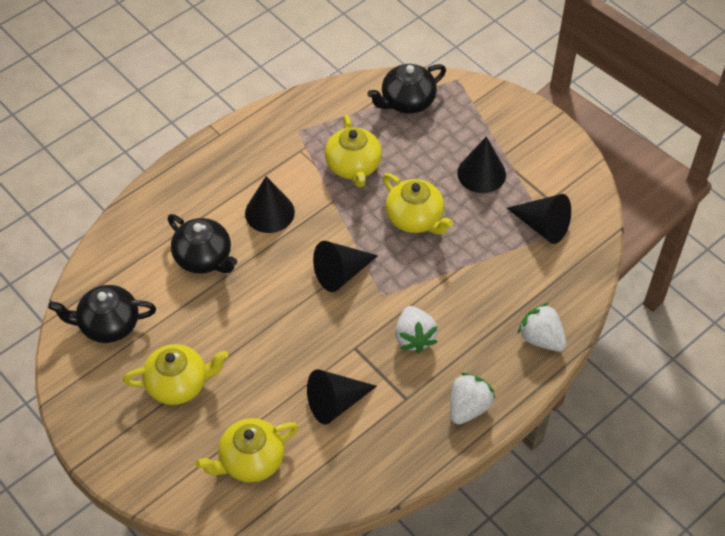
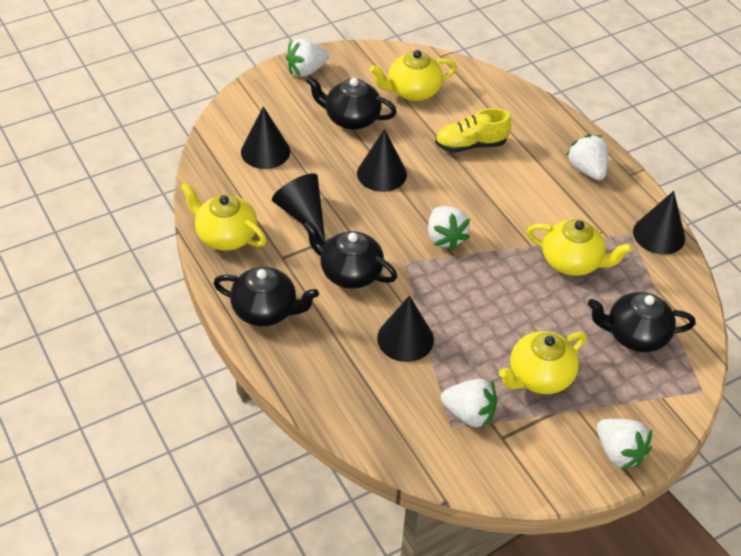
black teapot: [48,285,156,343] [167,214,237,274] [367,64,446,114] = 3 -> [213,267,319,326] [303,220,397,289] [306,76,397,130] [588,292,696,352] = 4
white strawberry: [395,306,438,353] [450,372,495,425] [518,303,567,351] = 3 -> [286,39,329,77] [428,206,470,250] [441,379,497,429] [566,134,608,180] [597,419,652,470] = 5
yellow shoe: none = 0 -> [435,108,511,153] = 1

